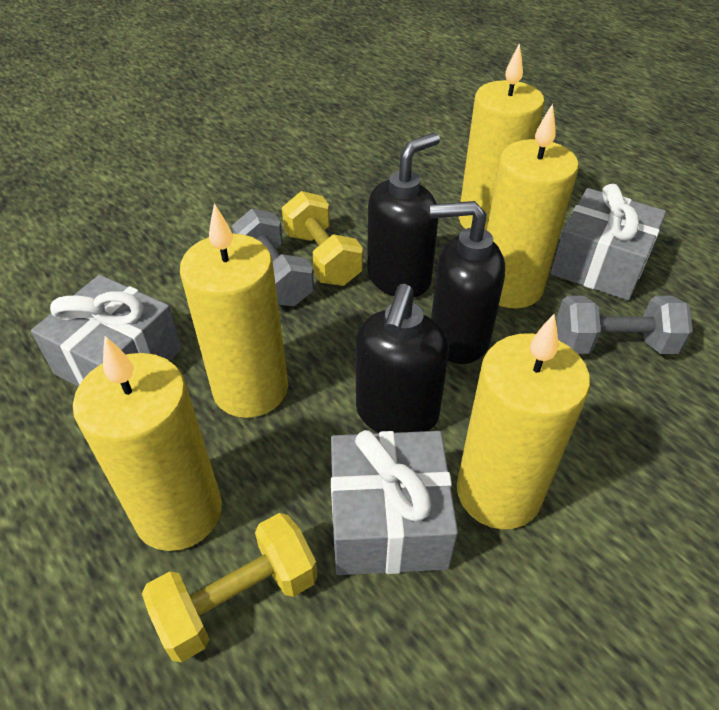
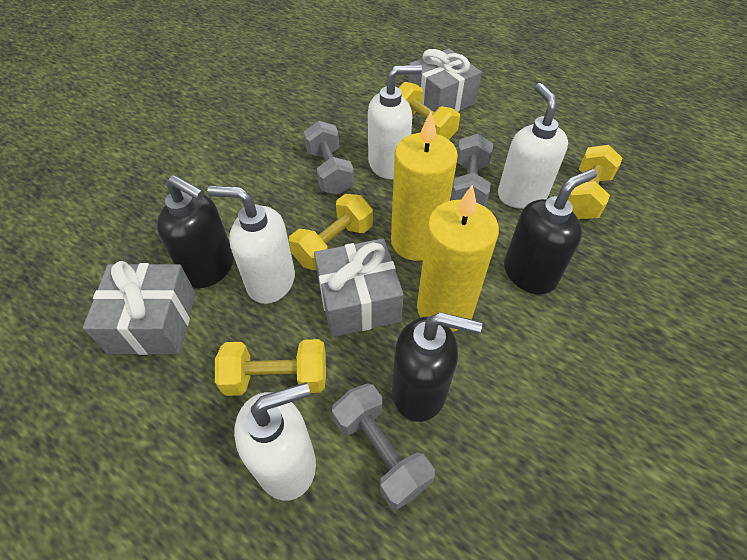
grey dumbbell: [232,209,314,306] [557,296,693,354] = 2 -> [304,121,354,195] [332,383,435,510] [451,134,493,206] = 3
white soap dispenser: none = 0 -> [207,186,295,304] [234,383,316,501] [368,65,422,179] [498,83,568,209] = 4
yellow candle: [73,336,222,551] [180,203,288,418] [457,314,590,529] [459,43,545,230] [487,103,579,308] = 5 -> [391,112,458,261] [417,184,499,332] = 2
yellow dumbbell: [142,513,318,662] [282,191,363,286] = 2 -> [215,339,326,396] [289,194,373,271] [399,82,460,139] [568,145,622,219] = 4

